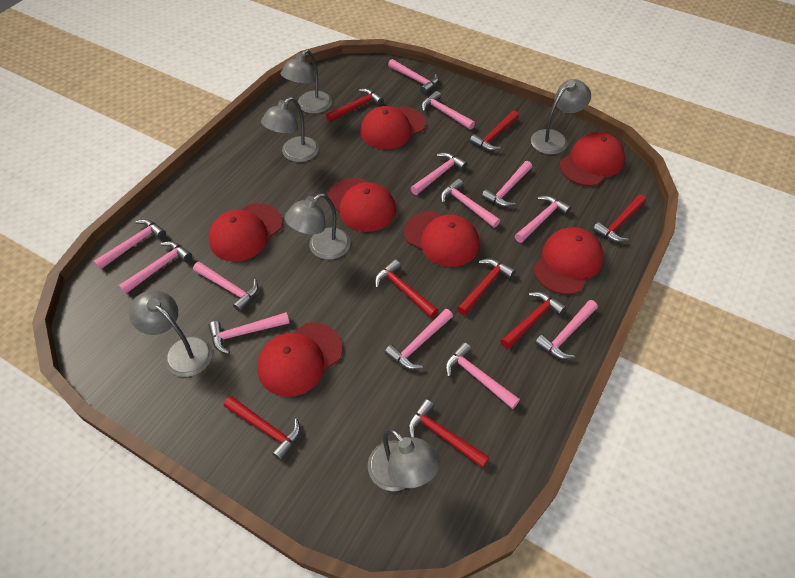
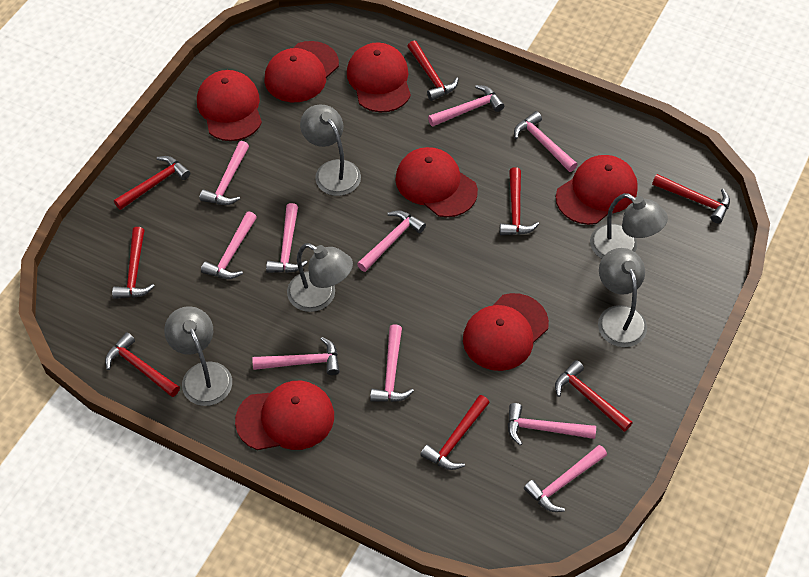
grey lamp: [129,290,213,377] [261,97,319,162] [280,50,332,114] [285,193,350,260] [368,429,440,491] [531,79,591,155] = 6 -> [164,306,232,406] [287,243,353,312] [300,104,361,196] [590,193,668,259] [598,248,647,347] = 5
pink hammer: [94,219,166,270] [119,241,192,294] [193,262,259,312] [208,312,289,354] [385,309,453,369] [388,59,439,94] [410,152,468,195] [421,91,475,130] [441,179,500,228] [445,342,520,409] [482,161,532,207] [515,195,571,243] [535,300,598,359] = 13 -> [200,141,249,205] [201,211,257,279] [252,337,340,375] [266,203,308,273] [357,210,426,272] [370,324,414,402] [428,85,504,127] [508,403,596,445] [514,111,578,172] [524,445,607,512] = 10

